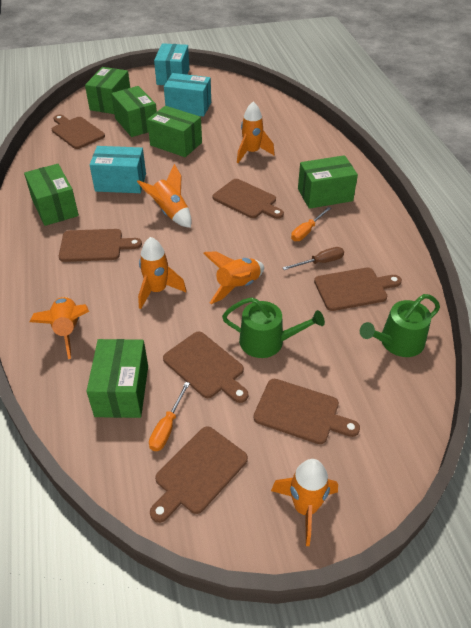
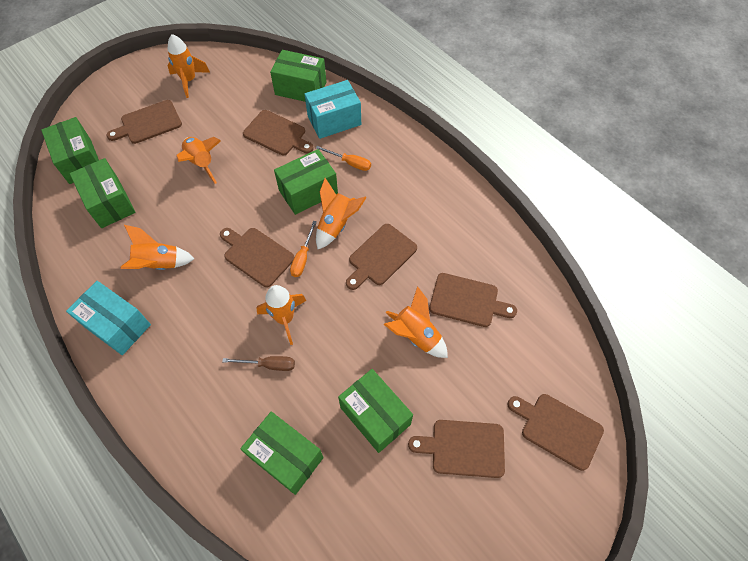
green watering can: [222,297,325,358] [360,294,440,357] = 2 -> none = 0
turquoise box: [90,146,146,193] [154,43,189,85] [164,73,211,117] = 3 -> [66,281,151,355] [305,80,361,139] = 2

